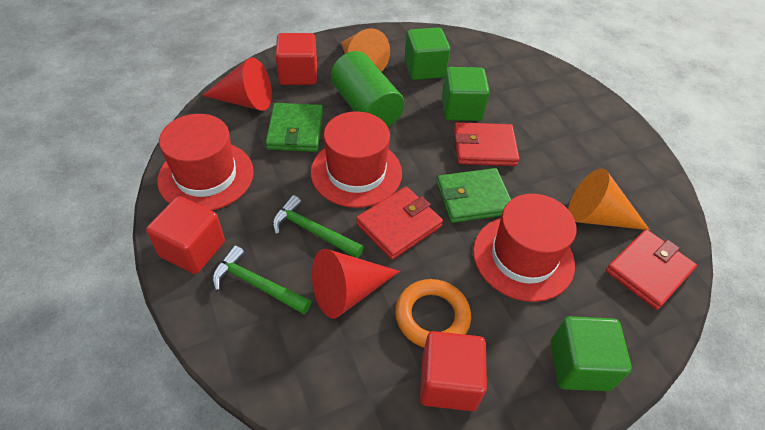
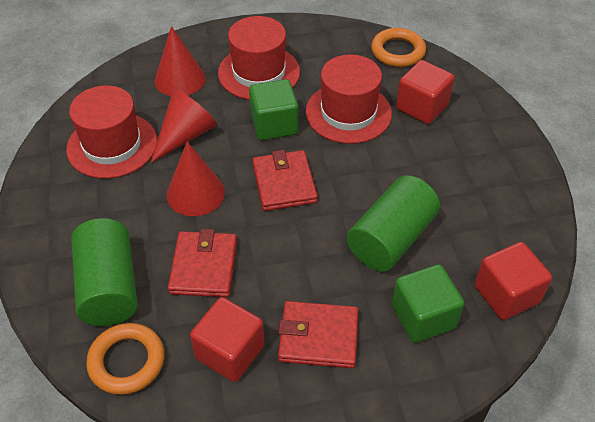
green cube: [404,27,450,80] [442,67,490,121] [551,316,632,391] = 3 -> [249,79,298,140] [392,264,464,343] = 2
green cylinder: [331,51,405,127] = 1 -> [71,218,138,326] [347,175,440,272] = 2
green hammer: [212,245,311,314] [272,195,364,258] = 2 -> none = 0
green wallet: [266,103,323,152] [437,168,511,223] = 2 -> none = 0
orange cone: [341,28,390,72] [568,168,650,230] = 2 -> none = 0
orange ring: [395,279,471,348] = 1 -> [86,323,164,395] [371,28,426,67] = 2
red cone: [202,58,272,111] [312,249,400,319] = 2 -> [151,90,217,163] [154,26,206,96] [167,142,225,216] = 3

